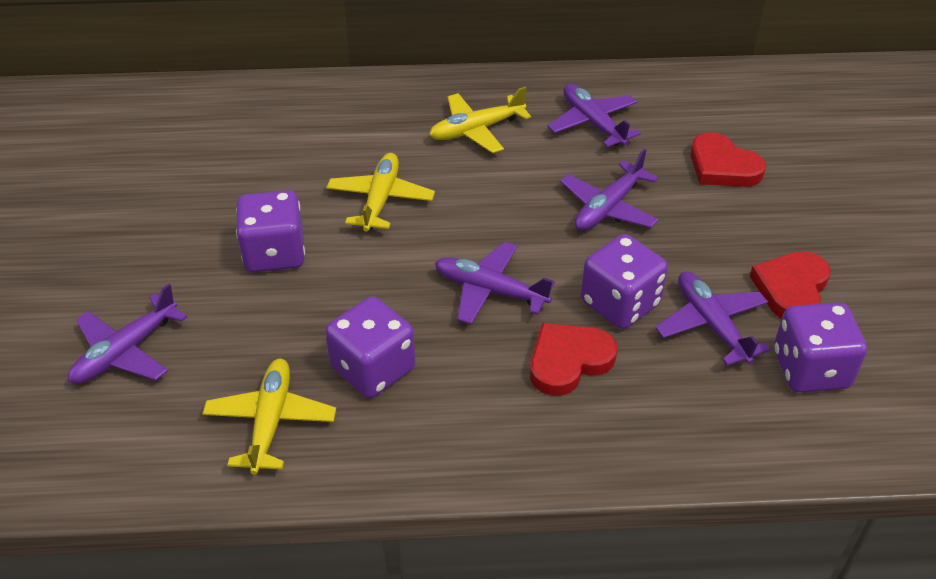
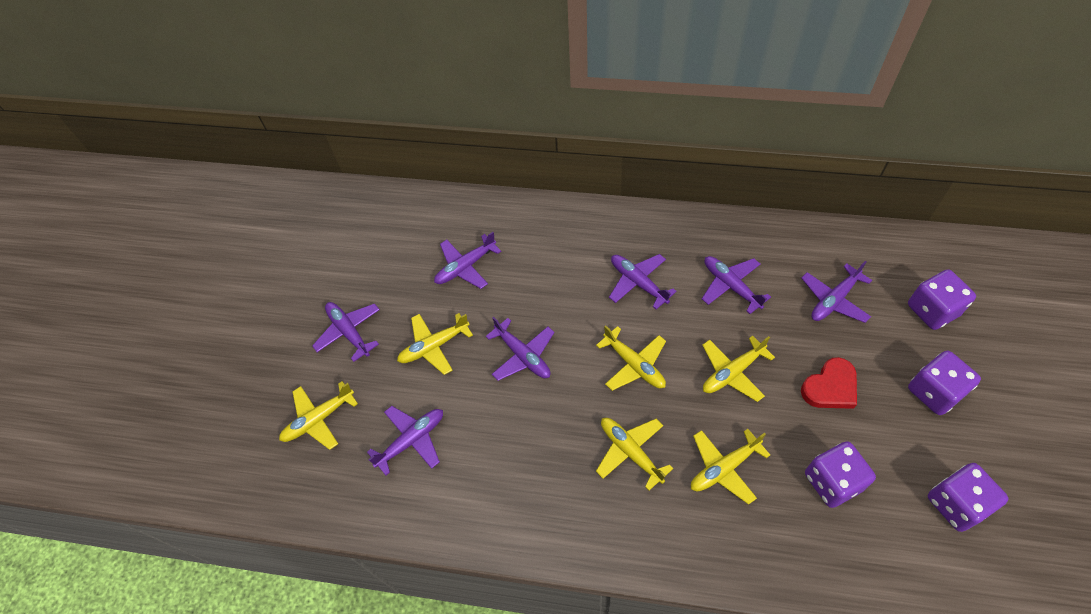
purple plane: [68,284,187,384] [435,242,555,325] [548,84,641,147] [560,149,659,230] [655,271,770,366] = 5 -> [312,302,380,362] [367,406,443,475] [434,232,501,289] [486,317,555,381] [609,254,677,310] [702,256,771,314] [801,261,872,323] = 7
red heart: [530,323,618,396] [691,132,766,187] [750,251,830,319] = 3 -> [801,357,857,409] = 1
yellow plane: [202,358,336,475] [326,153,435,232] [429,87,531,153] = 3 -> [279,381,358,450] [397,313,473,375] [596,325,666,391] [596,418,673,490] [691,429,770,505] [702,336,775,402] = 6

